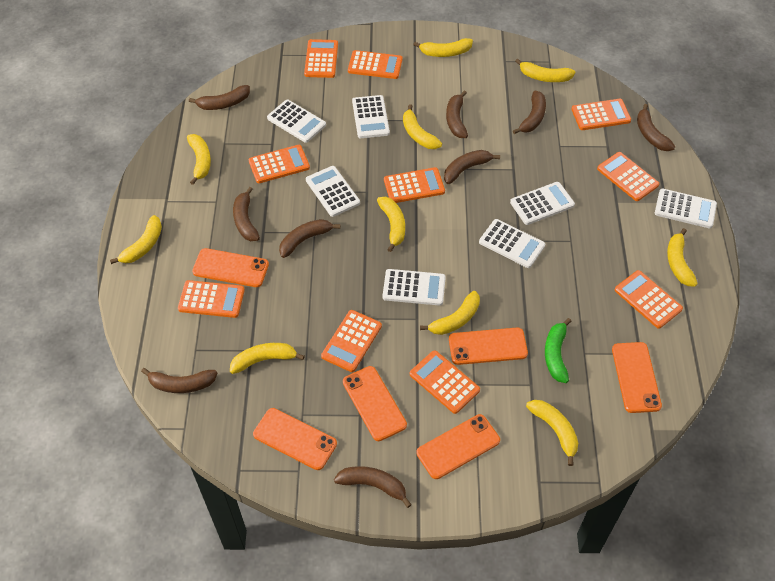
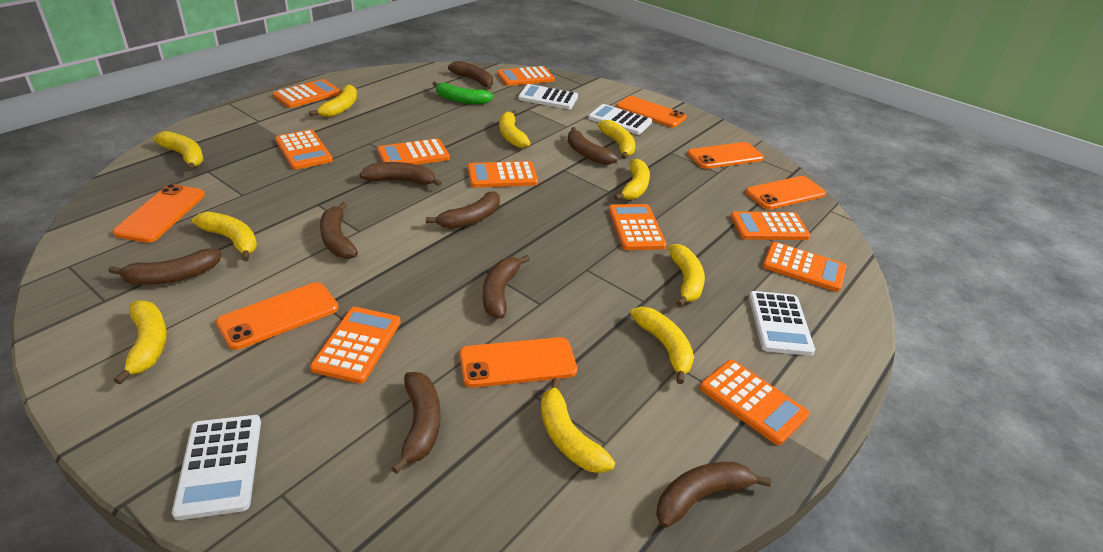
white calculator: [267,100,326,143] [306,166,360,217] [352,95,390,138] [382,269,446,306] [479,219,545,268] [510,182,575,225] [655,189,717,228] = 7 -> [172,415,261,520] [518,84,578,109] [588,104,652,135] [749,291,815,356] = 4

